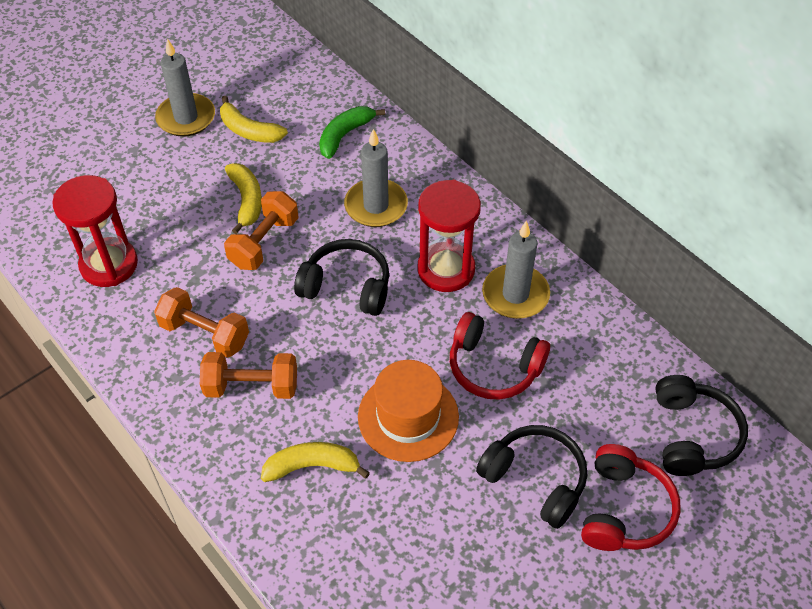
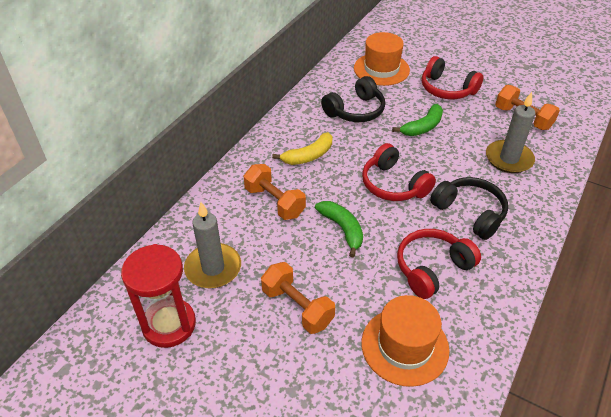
black headphones: [294,239,389,316] [476,425,587,529] [656,375,748,476] = 3 -> [321,76,385,122] [430,177,508,240] = 2
green banana: [319,106,385,159] = 1 -> [315,201,363,257] [392,104,443,136] = 2
grey candle: [155,38,215,137] [344,129,408,227] [482,220,550,319] = 3 -> [184,202,241,288] [486,92,535,173] = 2
orange hat: [358,360,459,462] = 1 -> [354,32,410,86] [361,295,449,387] = 2
red headphones: [450,312,550,400] [581,444,681,551] = 2 -> [362,143,436,201] [397,229,481,299] [422,56,484,99] = 3
red hourglass: [52,175,138,287] [417,180,481,292] = 2 -> [121,244,196,348] = 1
yellow banana: [220,96,288,143] [225,163,262,234] [261,442,370,482] = 3 -> [272,132,332,165] = 1

